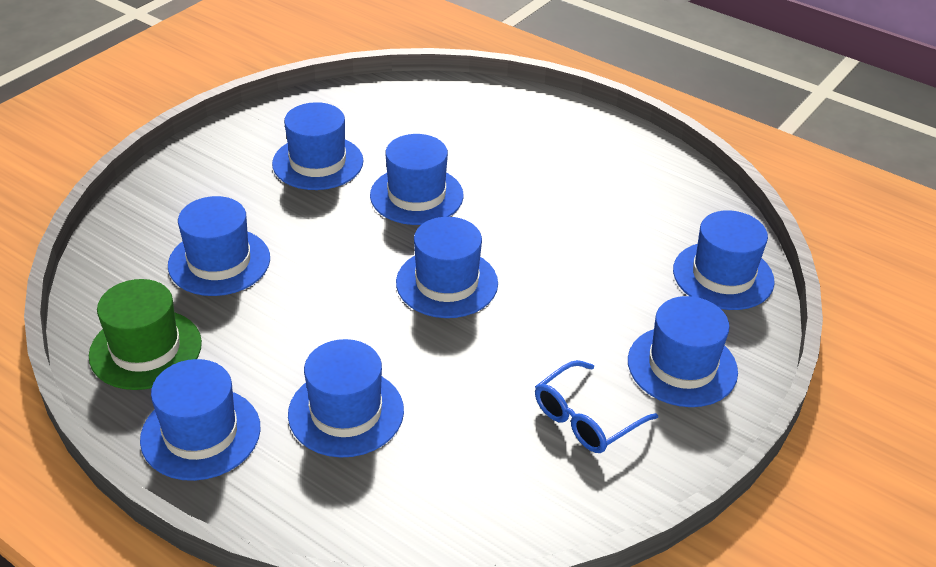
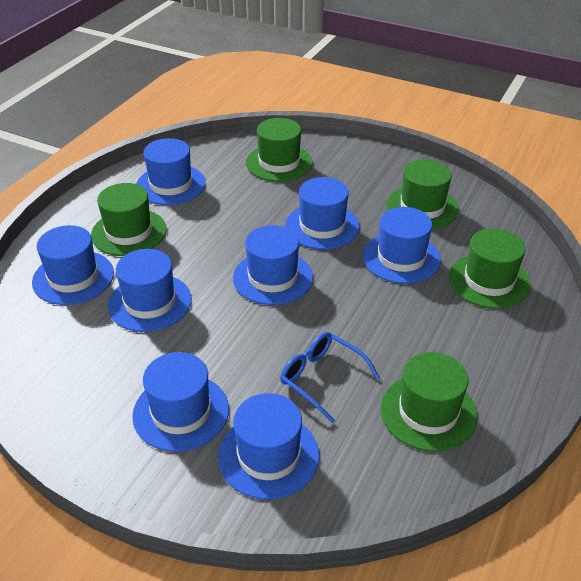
green hat: [89,279,202,390] = 1 -> [91,183,167,256] [246,118,313,182] [380,352,477,452] [387,160,459,229] [449,229,531,309] = 5

